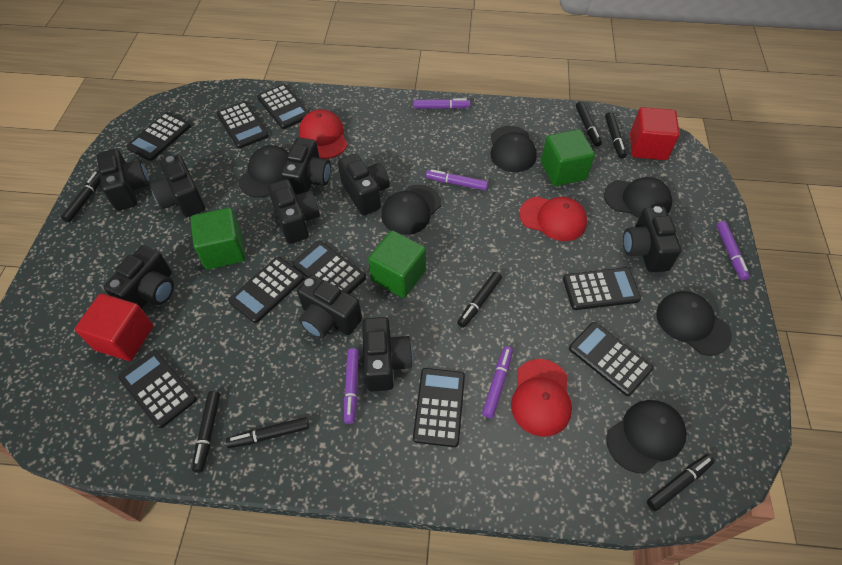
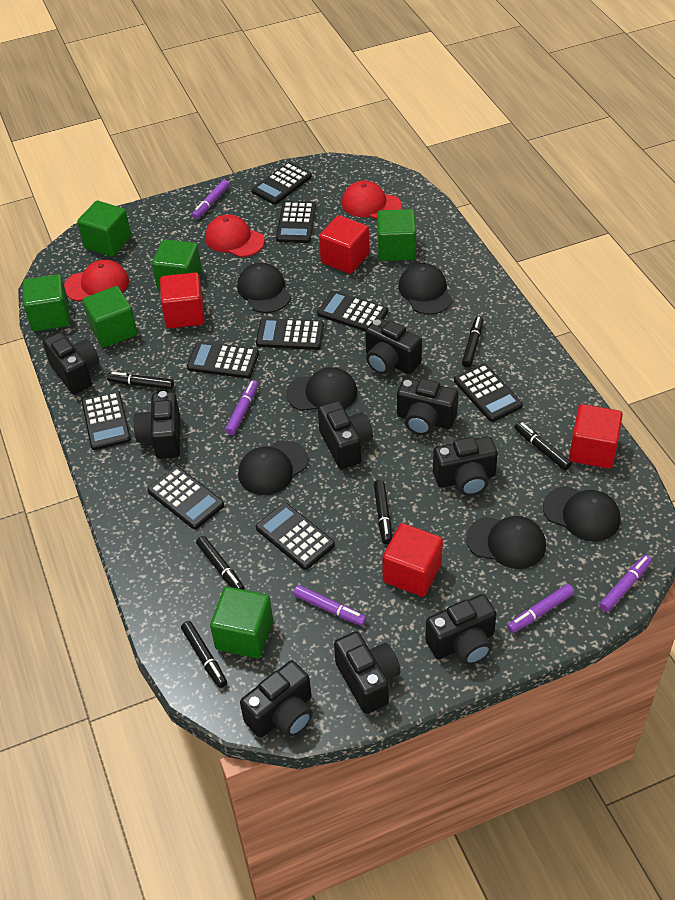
black marker: [61,171,101,223] [192,391,220,473] [226,417,309,448] [457,272,502,328] [576,101,602,147] [605,112,627,159] [647,454,715,511] = 7 -> [107,372,174,389] [181,621,227,688] [196,536,245,590] [374,480,392,544] [462,316,483,368] [514,422,572,470] = 6
green cube: [191,208,246,270] [368,230,426,298] [541,129,595,186] = 3 -> [23,274,70,331] [77,201,131,257] [82,286,137,348] [152,239,202,290] [210,586,273,658] [377,209,416,261] = 6
red cube: [75,293,153,361] [630,107,680,160] = 2 -> [160,272,205,328] [319,215,369,274] [382,523,443,597] [569,404,623,469] = 4

